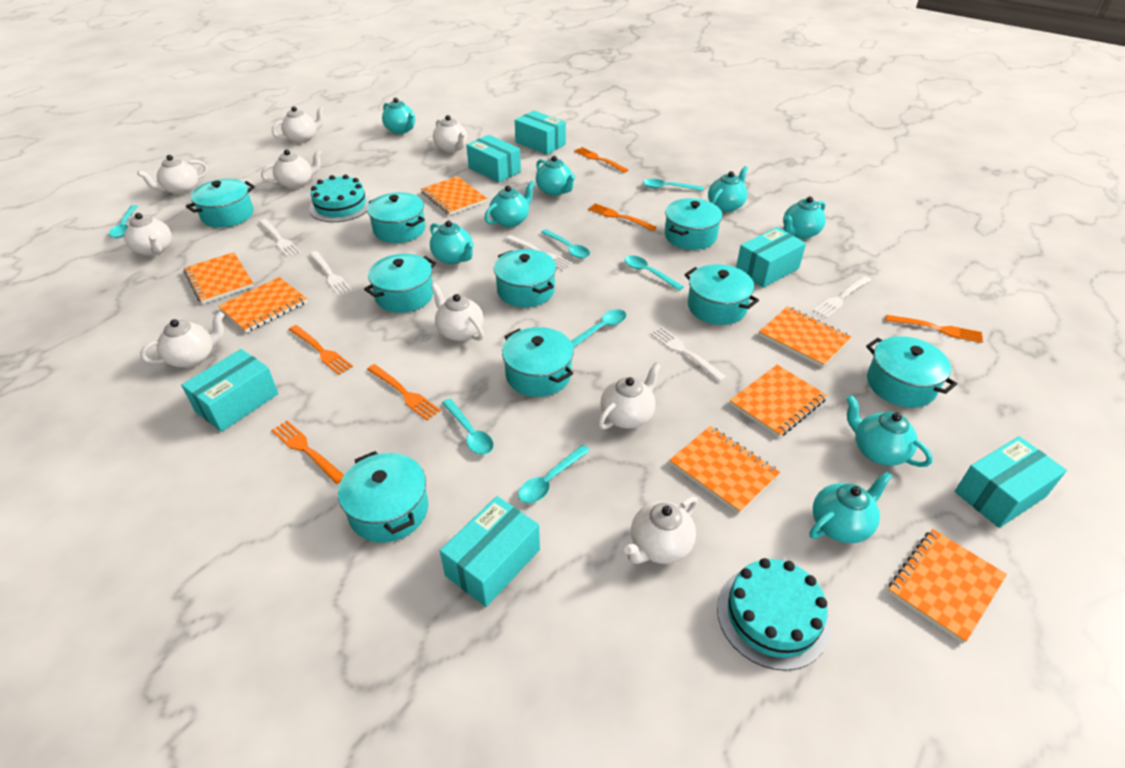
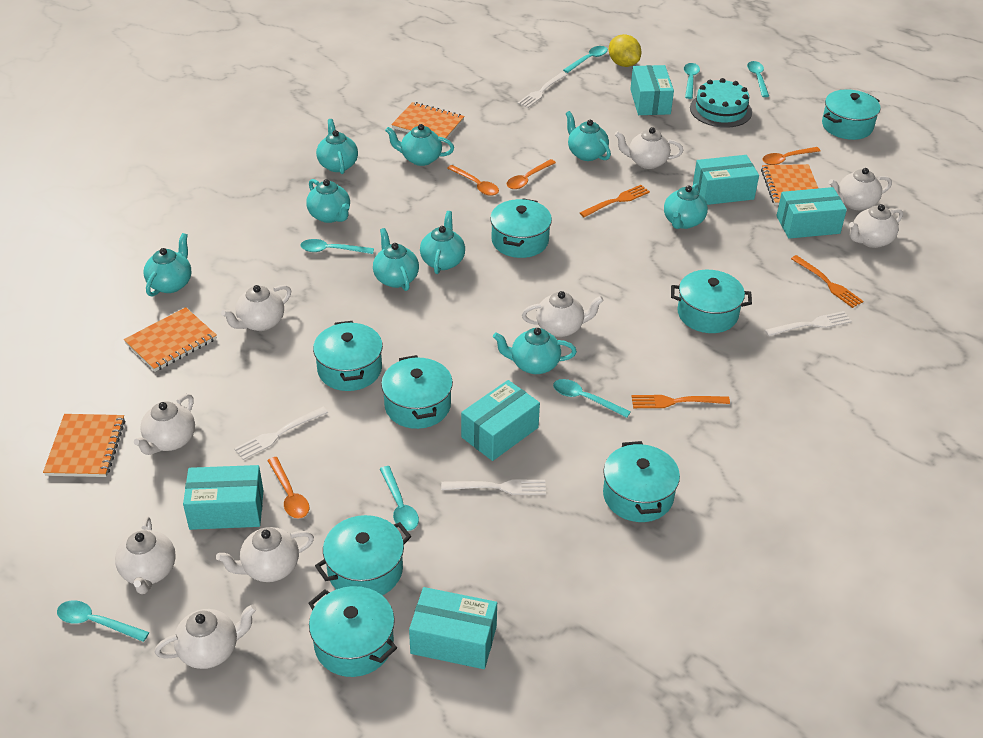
orange fork: [271,420,344,484] [289,325,353,375] [367,364,441,420] [574,147,628,173] [588,203,657,231] [886,315,983,343] = 6 -> [580,185,650,217] [631,395,730,408] [791,255,863,308] = 3
orange notebook: [183,252,254,304] [218,277,307,333] [421,176,487,215] [669,426,780,514] [729,365,828,437] [759,306,851,368] [888,529,1007,644] = 7 -> [43,414,125,477] [124,307,217,372] [391,102,464,142] [761,164,818,205] = 4
orange spoon: none = 0 -> [267,457,309,518] [447,165,499,196] [507,159,556,189] [763,147,820,165] = 4
turquoise cake: [309,175,371,222] [717,558,830,671] = 2 -> [690,78,752,128] = 1
turquoise pot: [186,179,255,228] [338,451,428,543] [364,254,436,313] [367,192,425,243] [494,249,556,307] [502,327,574,397] [664,198,722,250] [684,264,759,325] [866,336,957,407] = 9 -> [308,586,397,677] [313,321,383,391] [315,515,411,595] [381,355,453,429] [490,198,552,258] [603,441,680,522] [671,270,752,333] [822,89,880,140] = 8
turquoise teapot: [382,98,415,134] [430,220,474,264] [484,181,535,227] [536,156,576,196] [708,166,748,212] [783,196,826,239] [809,471,892,543] [846,395,933,467] = 8 -> [144,233,191,297] [306,179,350,223] [316,119,358,174] [373,228,419,291] [385,124,454,166] [420,211,465,274] [493,328,577,374] [566,111,611,161] [664,184,708,229] = 9
white fork: [259,219,301,257] [309,251,352,296] [505,235,572,270] [650,327,727,382] [813,276,871,318] = 5 -> [234,407,328,460] [441,479,546,495] [518,72,567,108] [764,311,852,336] = 4
yellow lemon: none = 0 -> [609,34,641,67] = 1

